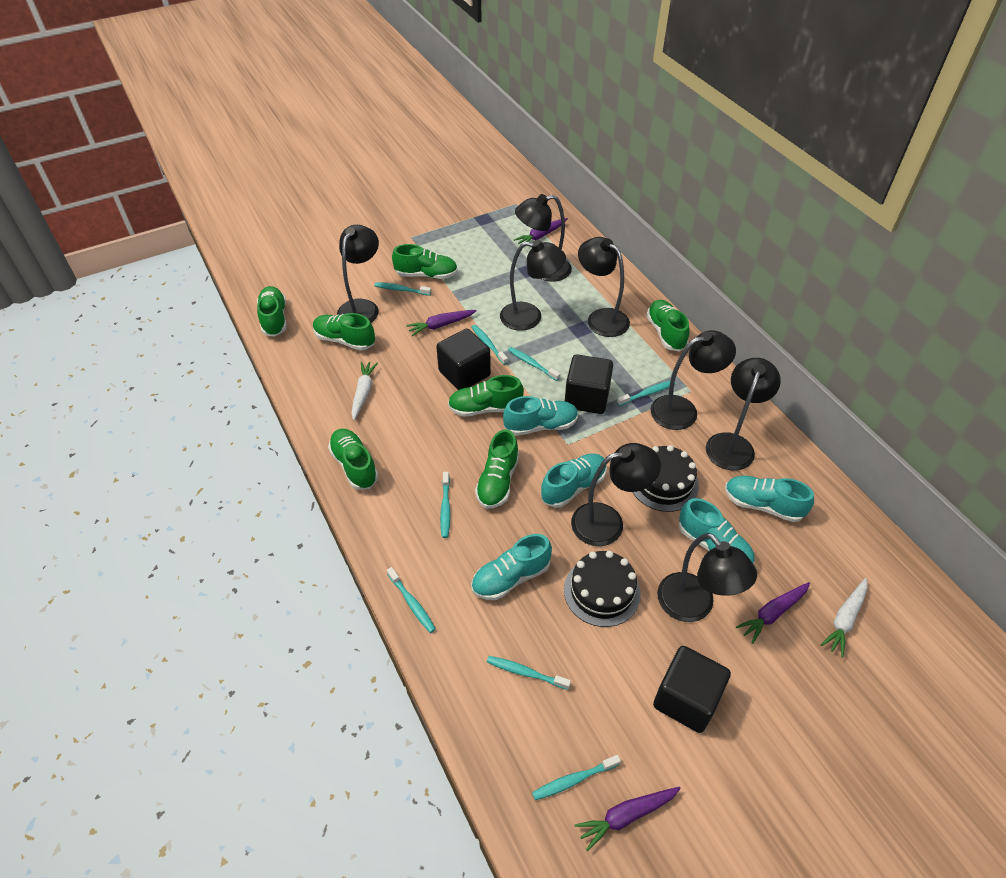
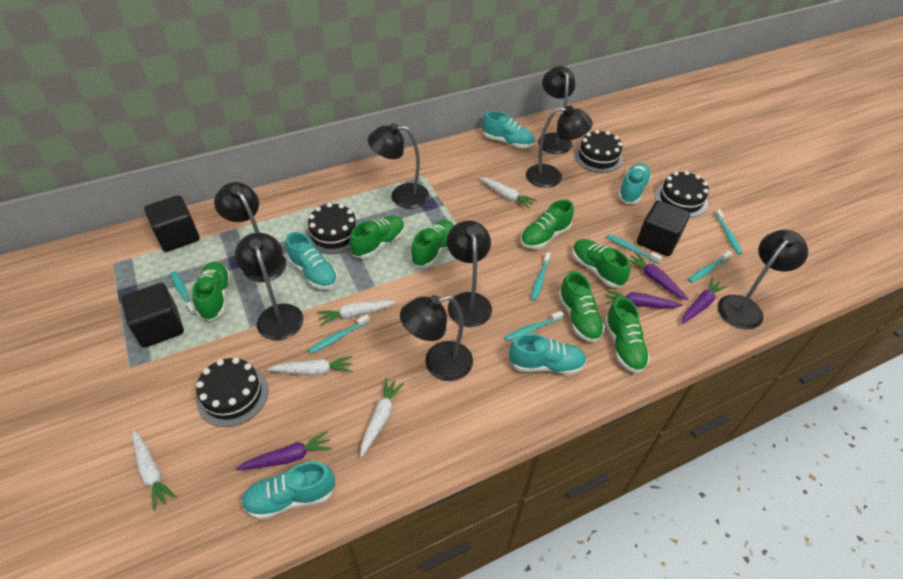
black cake: [564,551,641,627] [633,445,699,512] = 2 -> [196,357,269,427] [306,203,359,254] [574,130,623,173] [655,171,709,218] = 4
turquoise toothbrush: [374,282,431,296] [387,567,436,633] [440,472,450,538] [472,325,508,365] [487,656,571,690] [508,347,560,381] [532,755,621,800] [617,381,675,406] = 8 -> [170,271,197,315] [308,314,370,354] [504,311,564,341] [531,252,551,301] [606,234,663,264] [688,251,732,283] [714,210,742,254] = 7
white carrot: [352,361,378,420] [821,578,868,658] = 2 -> [131,430,176,511] [267,356,352,375] [317,300,396,326] [360,378,404,457] [479,177,537,209] = 5

